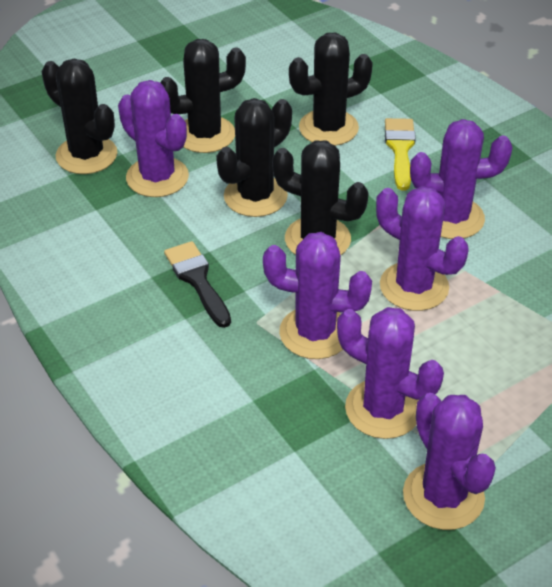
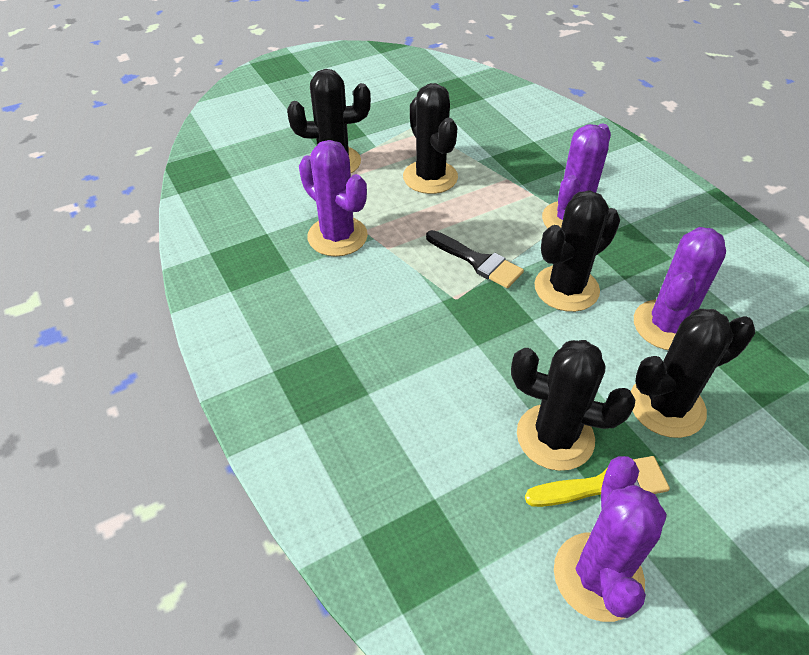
purple cactus: [118,80,189,197] [263,232,372,359] [337,307,444,439] [376,186,469,311] [403,393,496,530] [410,119,513,239] = 6 -> [299,140,368,257] [542,124,611,228] [554,456,667,622] [634,227,726,350] = 4

